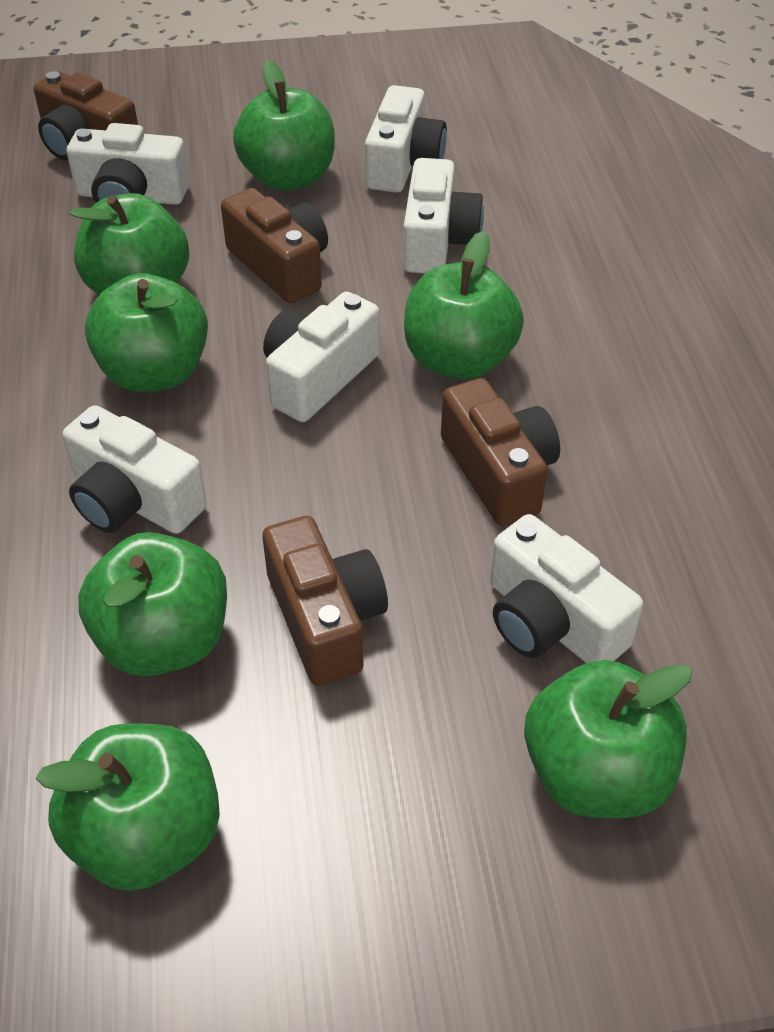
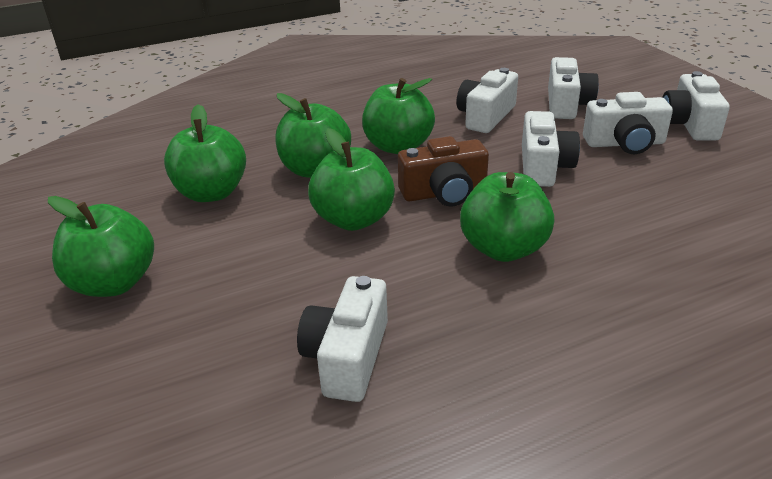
brown camera: [34,71,138,160] [221,188,328,304] [262,516,388,686] [441,378,560,526] = 4 -> [398,136,489,206] = 1
green apple: [35,724,220,891] [70,193,189,295] [78,532,227,676] [85,273,208,392] [233,60,335,191] [404,231,524,379] [524,660,692,818] = 7 -> [48,196,154,297] [164,104,246,202] [275,93,351,178] [308,128,395,231] [362,78,435,154] [460,172,554,262] = 6

